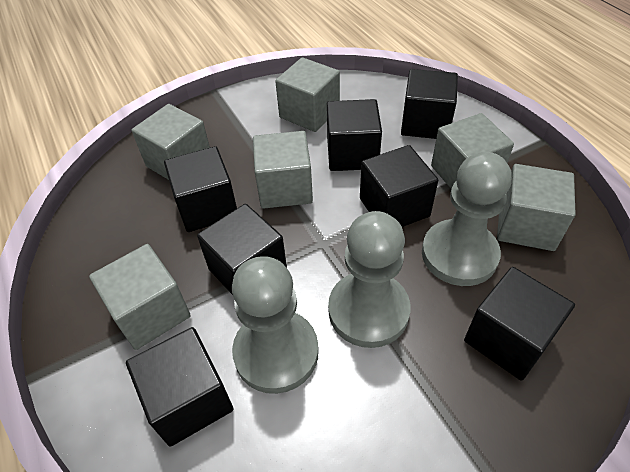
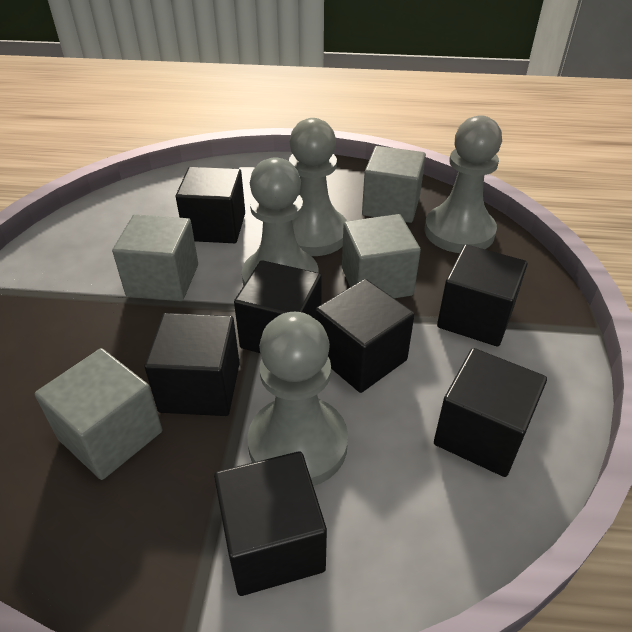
grey cube: [89,244,191,350] [132,104,210,180] [253,131,313,209] [275,57,340,132] [431,113,514,189] [497,164,576,251] = 6 -> [35,348,162,480] [112,214,198,301] [342,214,421,298] [362,146,426,223] = 4
grey pawn: [232,256,319,394] [328,211,410,348] [422,152,512,286] = 3 -> [242,157,319,286] [247,312,348,486] [289,118,347,256] [425,115,502,253] = 4

